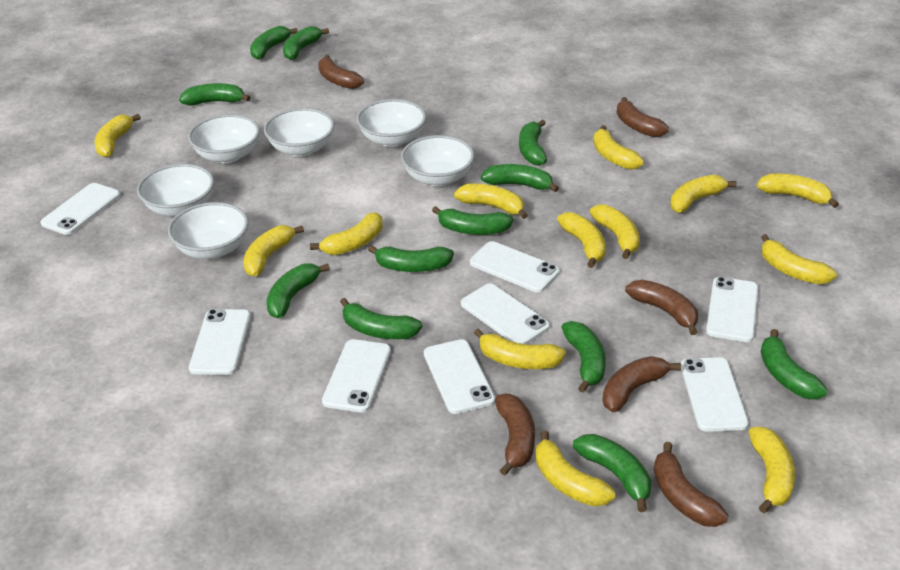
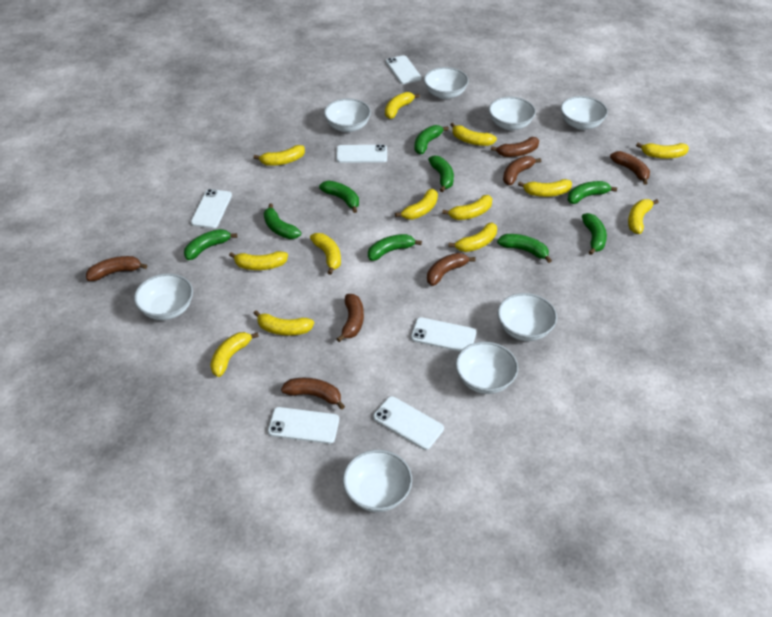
brown banana: [318,55,364,89] [495,393,535,476] [602,356,681,412] [617,97,669,137] [625,280,698,335] [654,442,729,527] = 6 -> [86,256,147,281] [281,378,345,410] [337,294,364,342] [427,253,476,286] [491,137,539,157] [503,156,541,185] [610,151,650,185] = 7
green banana: [179,83,251,106] [250,26,298,60] [266,263,330,318] [283,26,329,60] [340,298,423,339] [368,245,454,272] [432,206,514,235] [481,164,559,192] [519,120,547,166] [561,321,606,393] [573,434,652,512] [761,329,828,399] = 12 -> [184,229,237,260] [264,203,301,239] [319,181,359,213] [368,234,422,261] [414,125,449,154] [428,155,454,192] [497,234,552,263] [568,181,617,204] [582,213,607,255] = 9
white bowl: [137,164,214,217] [168,202,248,259] [188,114,260,163] [264,108,334,157] [356,99,426,147] [401,135,474,186] = 6 -> [134,274,193,320] [324,98,371,132] [343,450,412,512] [424,67,469,99] [456,342,518,394] [489,97,536,130] [498,293,557,341] [561,96,608,130] = 8
white phone: [40,183,120,235] [189,309,251,375] [322,339,391,413] [424,339,495,414] [461,284,550,344] [470,241,560,293] [681,357,749,432] [706,277,758,342] = 8 -> [191,189,232,229] [268,407,339,444] [336,145,387,163] [373,396,444,450] [386,55,422,84] [411,317,476,352] = 6

